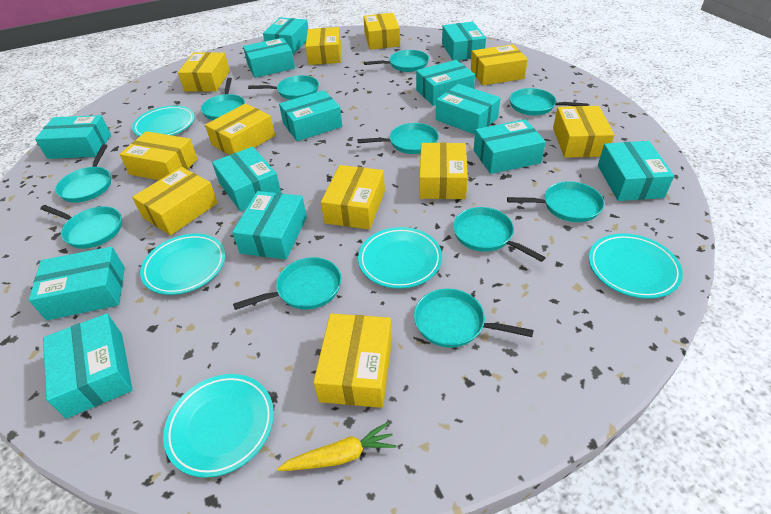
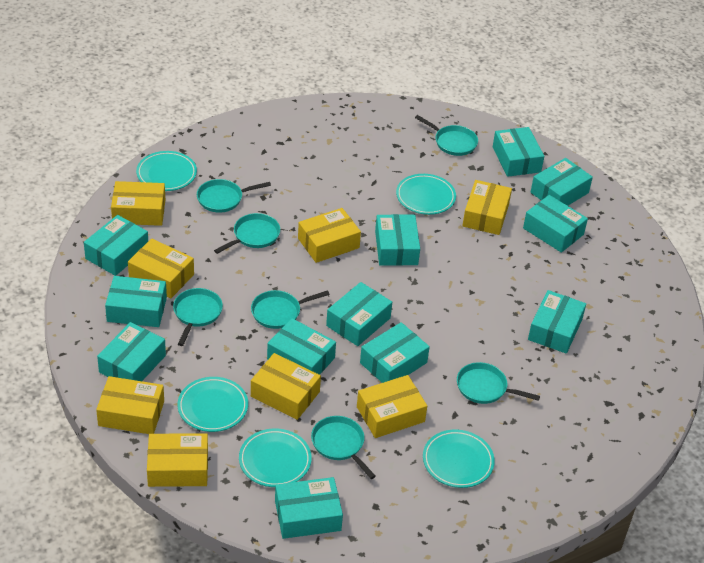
turquoise box: [29,246,125,320] [35,115,111,159] [43,313,133,419] [212,147,281,211] [232,191,307,260] [243,38,295,78] [263,17,309,54] [279,90,342,141] [416,60,475,106] [436,84,501,134] [442,22,486,61] [474,119,546,174] [598,141,674,201] = 13 -> [84,215,148,276] [97,322,166,381] [105,276,167,327] [267,318,336,375] [275,477,343,539] [326,282,392,346] [360,322,430,383] [375,214,420,266] [493,127,544,177] [523,195,588,253] [528,290,586,354] [531,158,593,206] = 12
turquoise pan: [40,205,122,249] [55,144,111,203] [201,78,245,120] [233,257,341,310] [248,75,319,100] [357,123,439,154] [364,50,429,72] [414,289,533,348] [453,207,546,262] [507,181,605,222] [510,88,588,115] = 11 -> [173,288,223,346] [197,179,271,213] [214,213,280,254] [251,290,330,329] [311,416,376,479] [415,115,478,156] [457,362,540,404] = 7
yellow box: [120,131,198,180] [132,167,218,236] [178,52,230,92] [205,103,275,155] [305,27,341,65] [313,314,392,408] [321,165,385,230] [363,13,400,50] [419,143,468,199] [471,44,528,85] [553,106,614,158] = 11 -> [96,376,164,434] [111,181,165,226] [128,238,194,298] [147,433,208,487] [251,353,321,420] [298,208,361,263] [357,375,427,438] [462,180,512,235] = 8
yellow carrot: [277,422,396,471] = 1 -> none = 0

